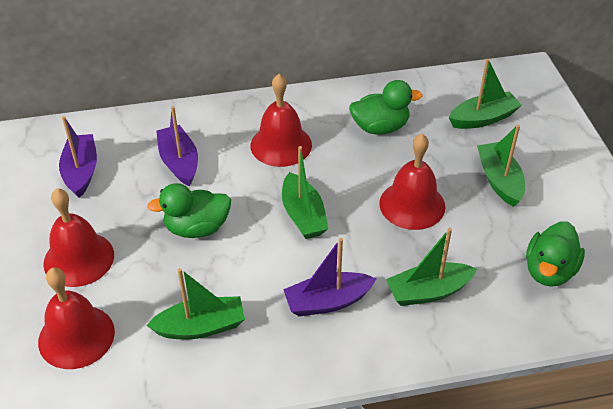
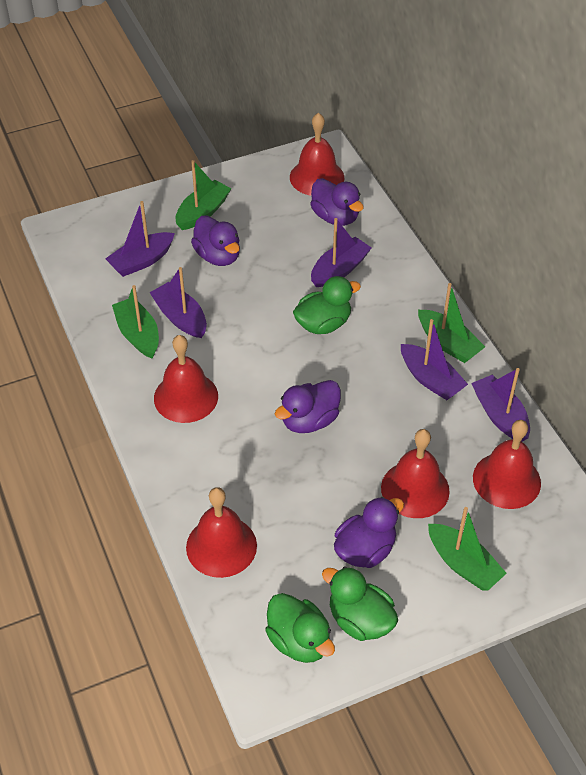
green boat: [146,268,245,339] [282,146,329,239] [386,228,477,306] [449,59,522,129] [477,125,525,207] = 5 -> [112,285,159,359] [176,160,231,230] [418,283,485,363] [428,507,507,591] = 4
purple boat: [59,116,97,198] [156,106,198,187] [283,238,376,316] = 3 -> [105,201,175,277] [150,267,207,338] [311,218,371,287] [401,319,468,400] [471,368,530,442] = 5
purple duck: none = 0 -> [191,216,240,266] [275,380,341,433] [310,178,364,226] [334,497,404,568] = 4
red bell: [38,268,115,369] [43,188,114,287] [250,74,312,167] [379,134,446,230] = 4 -> [154,335,218,423] [186,487,257,578] [290,113,344,196] [381,429,450,518] [473,420,541,509] = 5

